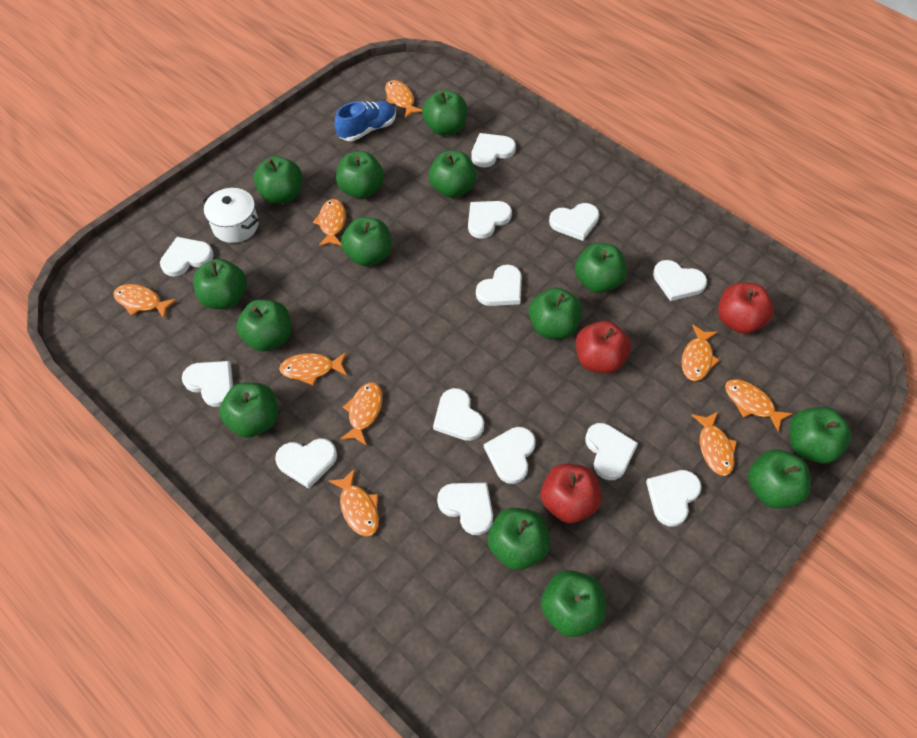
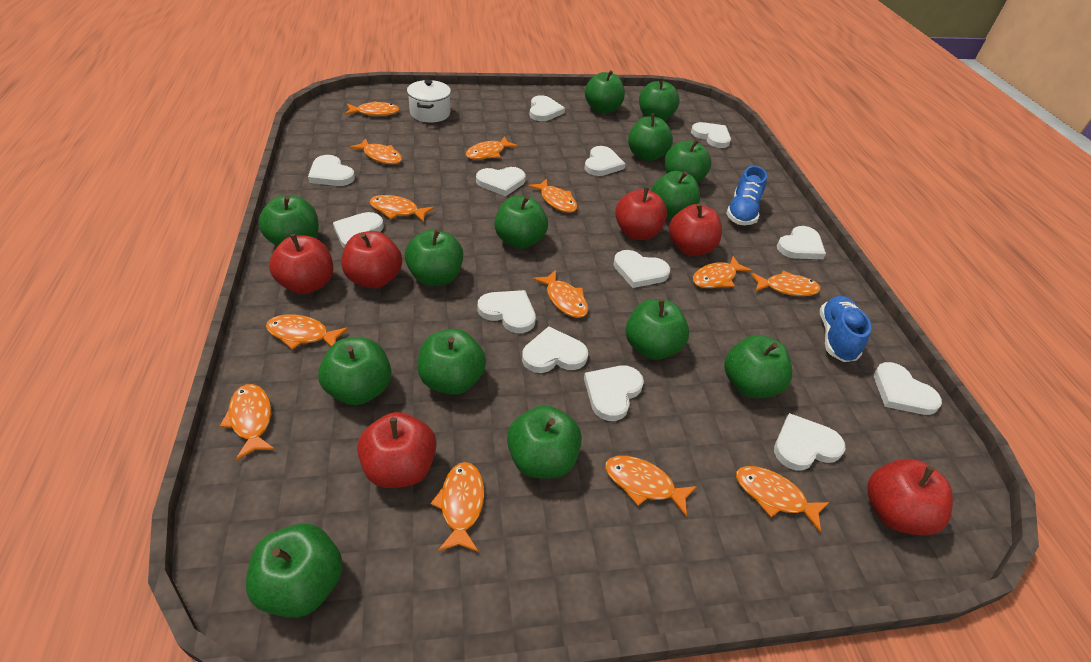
blue shoe: [334,101,396,141] = 1 -> [726,166,767,225] [820,296,871,362] = 2
orange fish: [113,284,177,319] [279,352,347,385] [313,199,346,247] [329,468,379,537] [340,382,382,446] [385,80,422,118] [682,324,720,381] [692,412,737,476] [725,379,793,432] = 9 -> [220,384,275,460] [266,314,348,349] [345,101,400,116] [350,138,402,164] [370,195,434,222] [430,462,484,552] [466,137,518,160] [528,179,578,213] [533,270,588,318] [605,456,697,517] [693,256,752,288] [736,466,830,532] [751,271,821,296] = 13
red apple: [541,464,602,523] [576,321,631,374] [718,283,774,334] = 3 -> [269,234,333,294] [341,231,402,288] [357,412,436,488] [615,187,667,240] [669,203,722,256] [868,459,953,536] = 6

